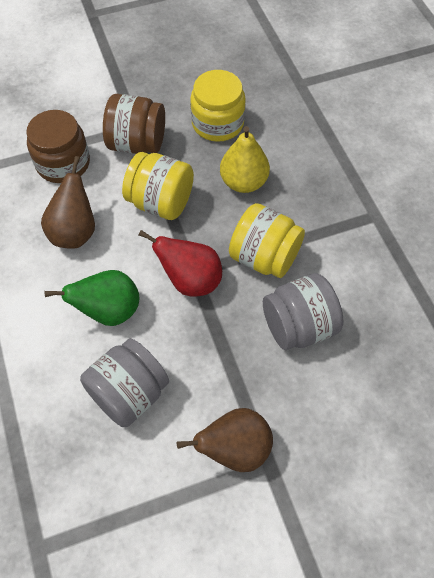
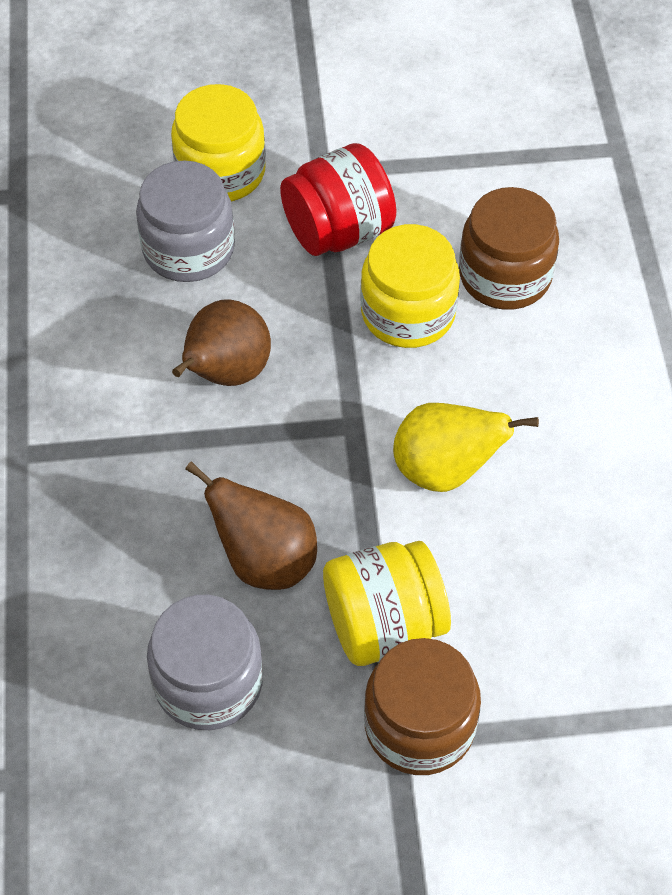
green pear: [44,270,139,326] = 1 -> none = 0
red jar: none = 0 -> [280,143,396,256] = 1
red pear: [139,230,222,297] = 1 -> none = 0

